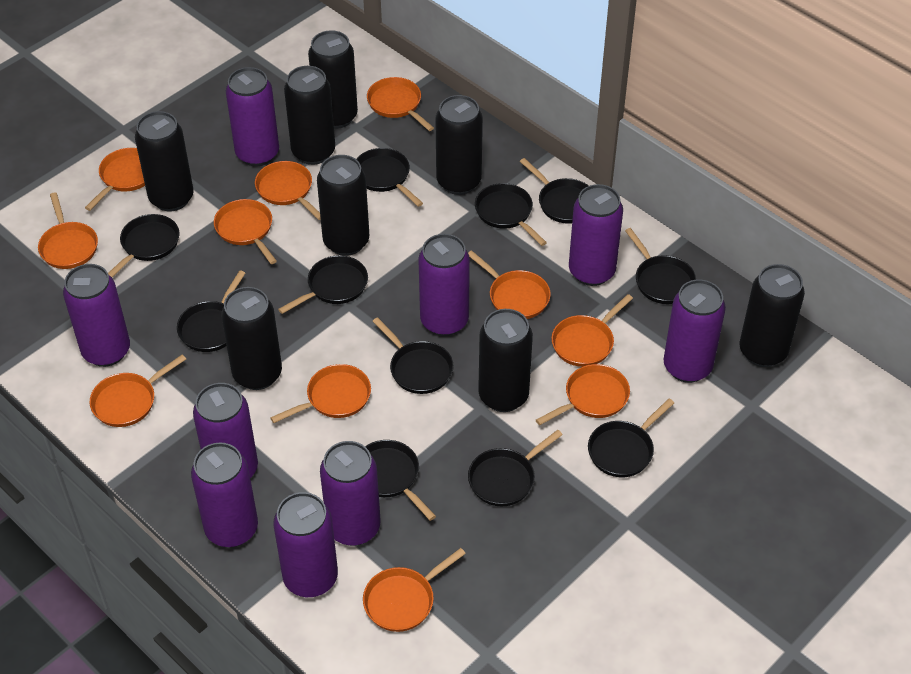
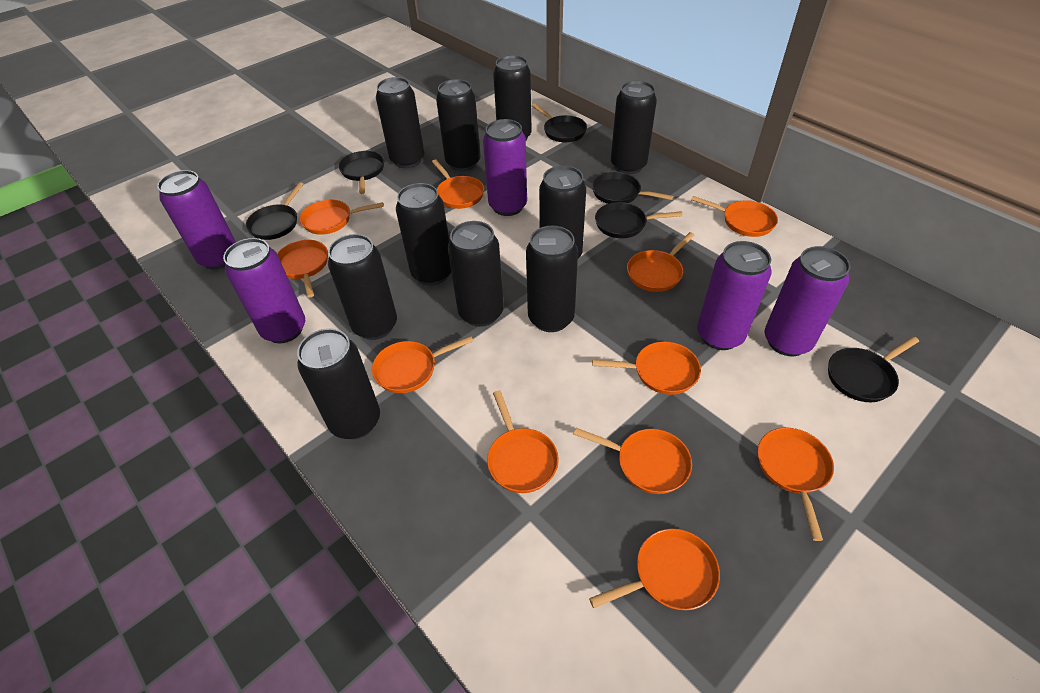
black can: [135,111,194,211] [221,287,282,390] [284,66,335,165] [308,30,358,129] [317,155,369,256] [435,95,483,195] [478,309,533,412] [739,264,805,367] = 8 -> [297,328,380,439] [328,234,397,340] [376,77,424,168] [396,183,451,285] [436,79,481,171] [448,221,504,327] [493,55,532,140] [526,226,578,332] [539,165,586,259] [611,80,657,174] = 10
black pan: [108,214,179,277] [177,270,245,352] [278,255,368,314] [357,148,423,207] [365,440,436,521] [372,317,453,394] [468,430,563,506] [475,183,547,246] [520,158,589,224] [588,399,674,477] [625,228,696,304] = 11 -> [246,182,304,240] [338,151,384,194] [531,103,587,142] [592,172,673,204] [595,202,683,238] [828,336,919,402] = 6
purple can: [63,264,130,367] [191,443,258,548] [193,383,258,478] [226,67,279,166] [273,492,338,597] [320,441,381,546] [418,234,470,336] [569,184,623,286] [663,280,726,383] = 9 -> [157,170,236,270] [223,238,305,343] [483,119,527,216] [697,241,772,350] [765,246,851,356] = 5

